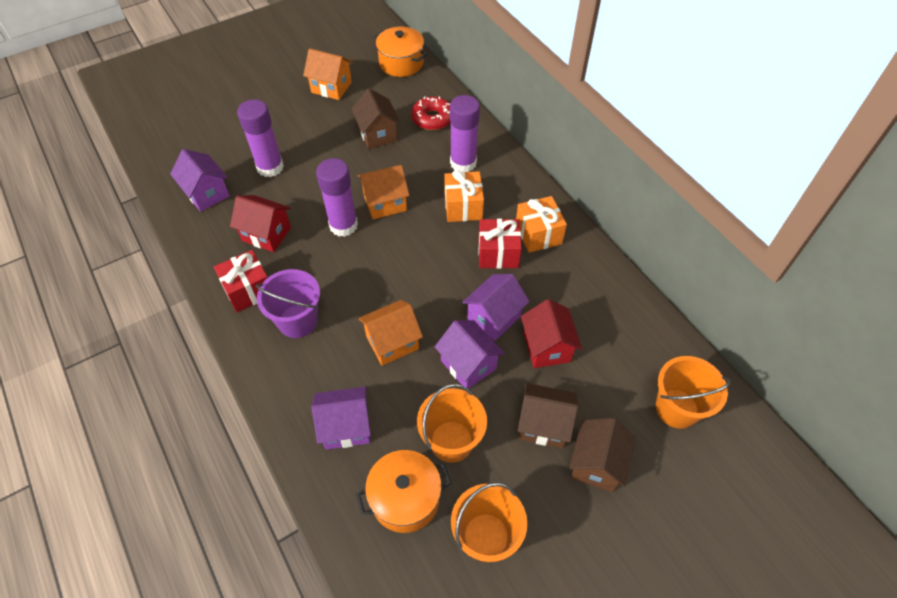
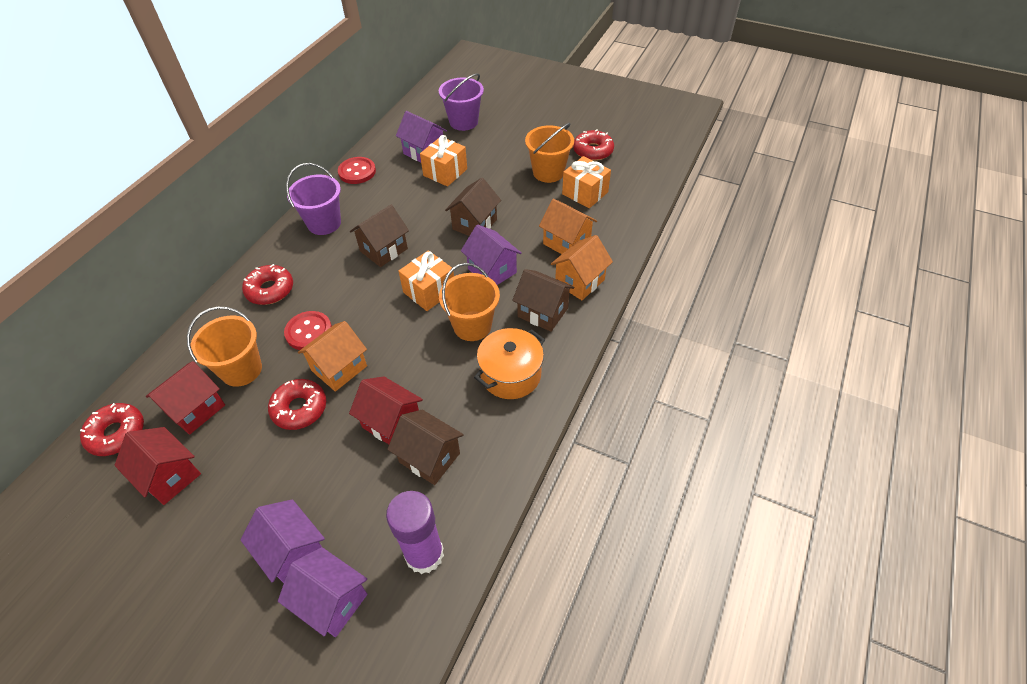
brown house: [351,88,401,149] [518,383,578,448] [569,418,636,492] = 3 -> [350,205,409,267] [387,410,464,485] [445,178,501,236] [512,269,574,332] = 4
orange gift: [444,170,484,222] [516,196,567,253] = 2 -> [398,250,454,311] [420,135,467,187] [562,156,611,208] = 3
orange pot: [356,450,452,533] [374,27,427,77] = 2 -> [474,328,545,399] = 1
purple bucket: [256,269,320,338] = 1 -> [286,163,341,235] [439,73,484,131] = 2
purple glue stick: [237,99,284,177] [316,158,358,237] [450,95,480,172] = 3 -> [386,491,444,574] = 1
red button: none = 0 -> [284,311,332,350] [338,157,376,184] = 2
red donut: [411,96,451,130] = 1 -> [80,403,144,456] [242,264,293,305] [268,379,326,430] [573,129,614,161] = 4
red gift: [214,250,268,312] [478,219,522,269] = 2 -> none = 0
red house: [230,195,291,252] [521,299,582,368] = 2 -> [115,427,201,505] [146,361,225,435] [349,376,423,444] = 3

